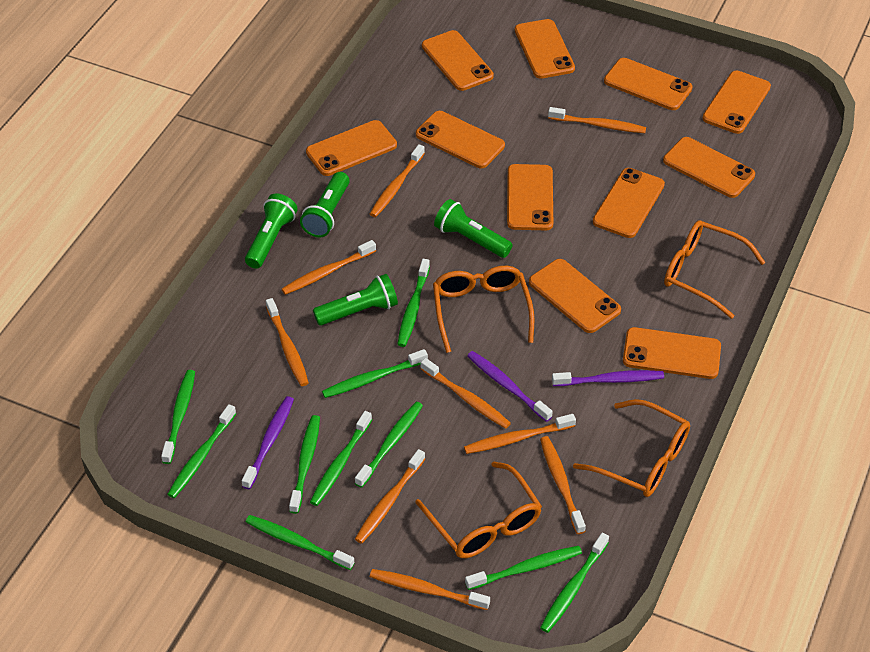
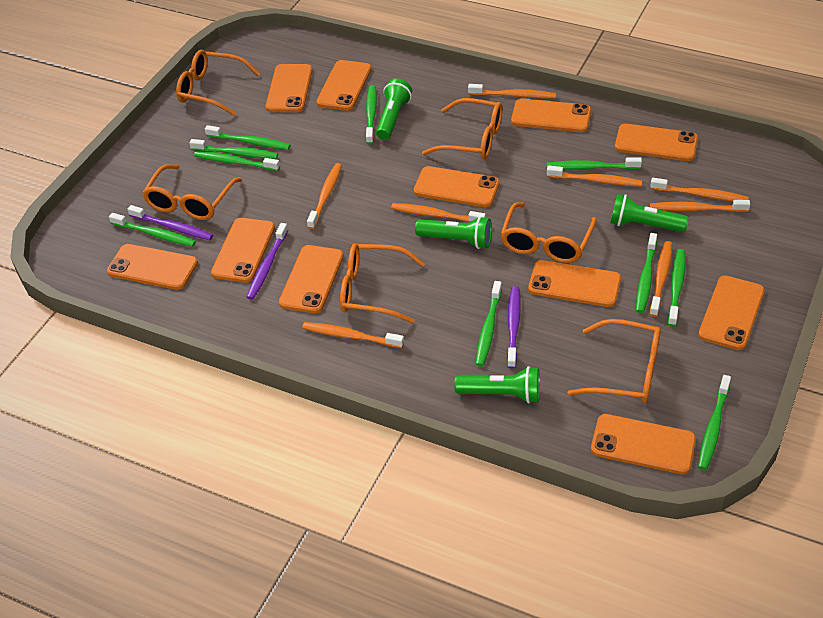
orange glasses: [415,462,542,558] [433,266,534,353] [573,399,690,497] [664,220,766,319] = 4 -> [142,164,242,220] [176,50,260,116] [340,243,425,323] [422,98,503,159] [501,202,597,263] [567,319,661,403] = 6
orange toothbrush: [266,298,309,386] [282,240,376,295] [355,449,425,544] [370,144,425,217] [370,569,490,610] [420,358,511,429] [464,414,576,454] [540,436,586,534] [548,107,646,133] = 9 -> [302,322,404,348] [307,163,342,229] [391,203,486,222] [468,84,556,99] [547,166,642,186] [650,178,749,202] [650,200,750,212] [650,241,672,317] = 8

